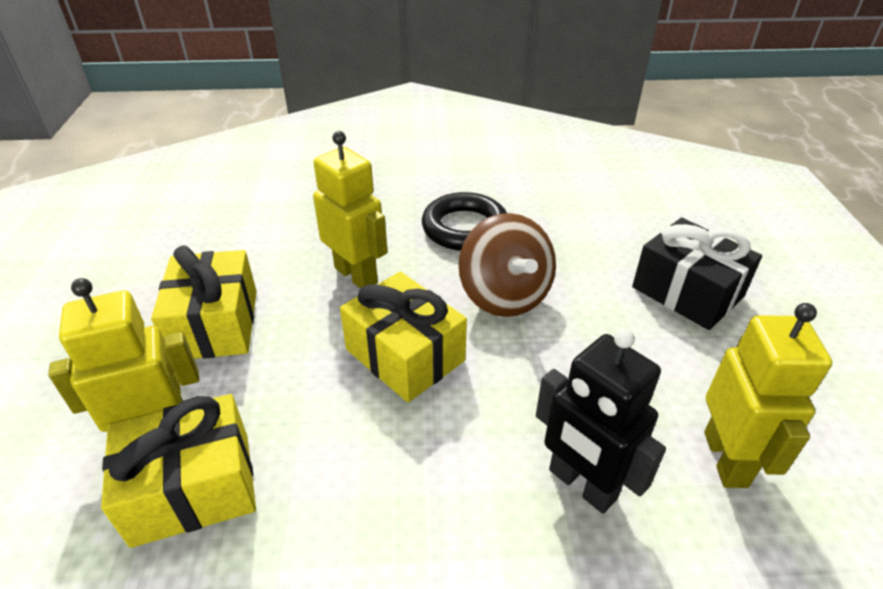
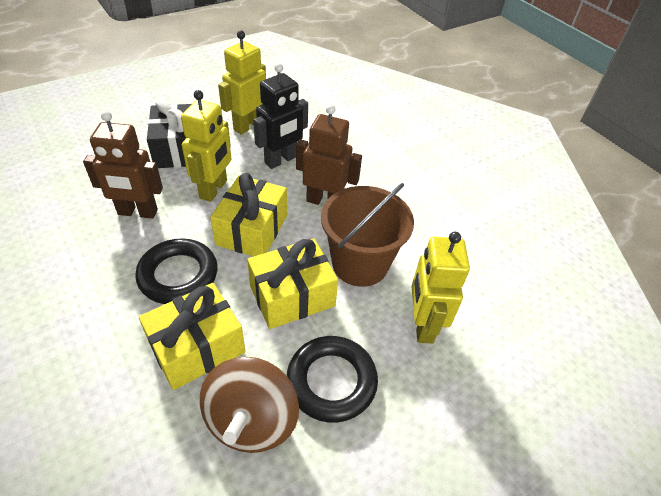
black ring: [422,192,507,251] = 1 -> [135,238,218,304] [287,336,378,423] = 2
brown bucket: none = 0 -> [321,183,414,287] = 1
brown robot: none = 0 -> [83,111,163,219] [296,104,362,205] = 2

